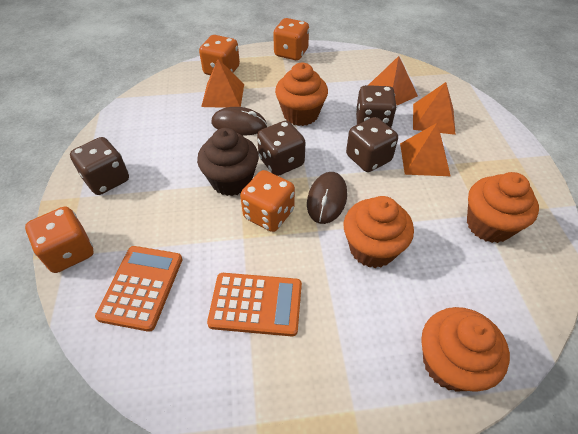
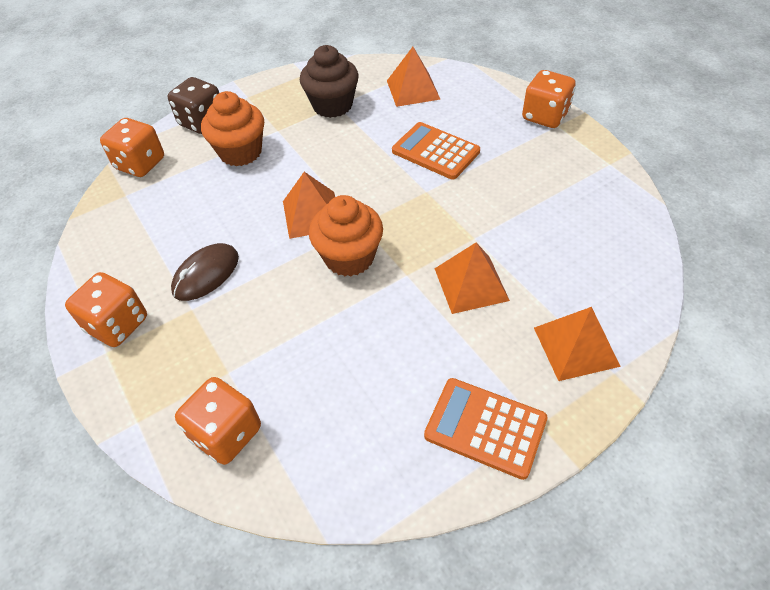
brown dice: [70,137,129,195] [257,121,305,176] [346,117,398,172] [356,85,397,128] = 4 -> [168,77,219,134] = 1
brown mouse: [211,107,267,136] [307,172,347,224] = 2 -> [171,243,239,301] = 1
orange cupcake: [275,63,328,126] [344,196,414,268] [421,307,510,392] [467,172,539,243] = 4 -> [201,91,264,166] [309,195,383,277] = 2

